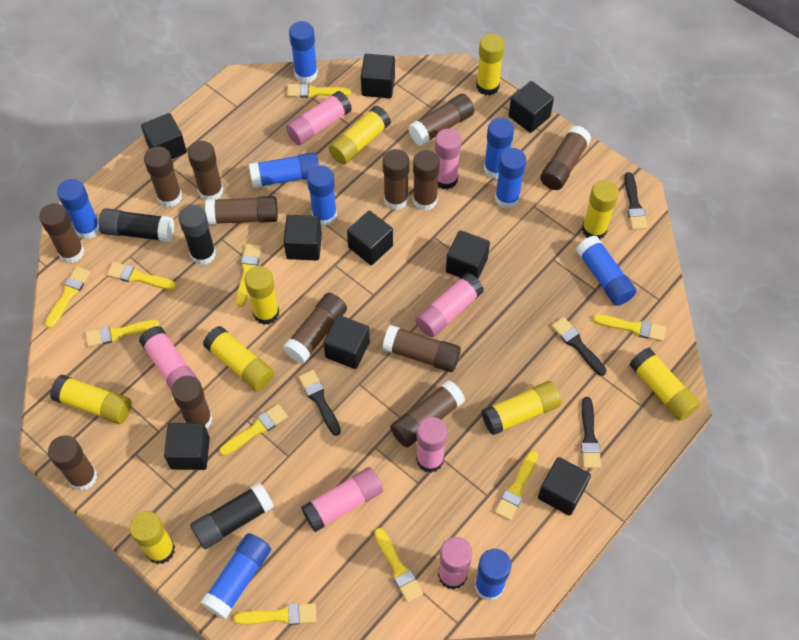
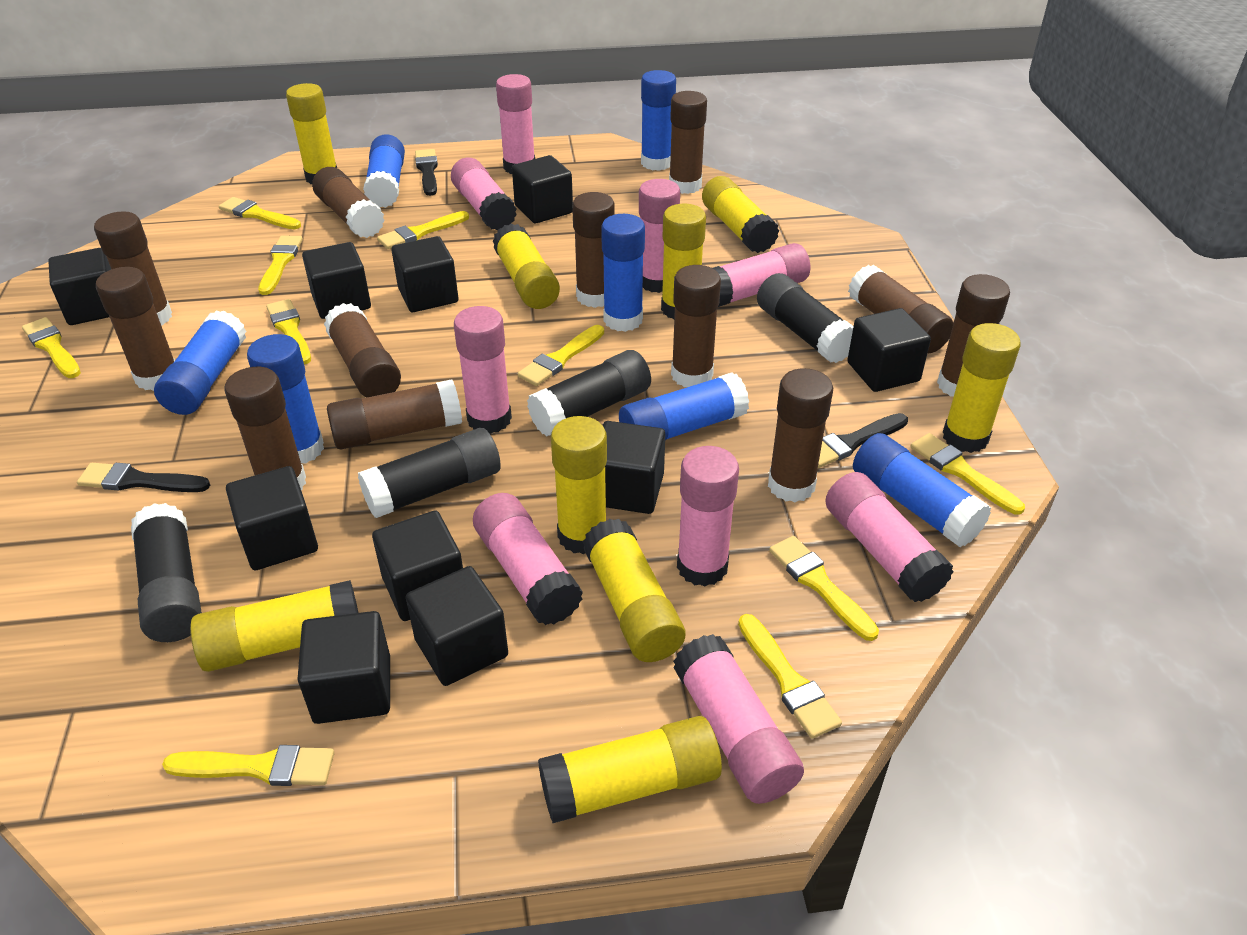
black brush: [298,370,341,436] [552,317,607,376] [581,397,601,468] [624,172,647,230] = 4 -> [77,463,210,492] [415,149,438,196] [818,413,908,468] = 3
black cube: [141,113,187,159] [164,423,210,470] [284,215,322,261] [323,315,370,369] [347,211,393,265] [361,54,395,98] [446,230,490,279] [509,81,554,133] [538,457,591,516] = 9 -> [48,248,111,325] [226,466,318,570] [297,611,390,724] [302,242,371,319] [372,510,463,621] [391,236,458,312] [406,566,508,686] [512,155,573,223] [603,421,665,514] [847,308,931,392] = 10
black glue stick: [99,208,174,242] [179,205,216,265] [190,483,274,549] = 3 -> [131,503,202,642] [358,428,501,518] [527,350,651,436] [757,273,853,363] = 4
blue glue stick: [57,179,99,239] [200,533,271,619] [249,152,319,188] [289,21,318,83] [307,165,337,226] [475,549,511,601] [484,118,514,179] [495,148,526,209] [576,236,637,306] = 9 -> [154,310,246,415] [247,334,324,464] [363,134,405,208] [601,214,645,332] [619,373,749,440] [641,70,676,171] [853,433,991,547] = 7
brown glue stick: [39,203,84,263] [48,435,97,491] [144,146,182,207] [172,376,213,429] [188,141,223,200] [205,196,278,225] [283,293,347,364] [382,325,461,372] [383,149,409,210] [390,380,465,447] [408,94,475,146] [413,150,440,211] [540,126,591,190] = 13 -> [94,211,172,325] [96,267,175,391] [225,367,306,490] [312,167,385,238] [324,303,401,397] [327,379,462,449] [572,192,615,308] [669,91,707,194] [671,265,721,387] [768,368,833,502] [848,265,953,353] [937,274,1010,397] = 12
pink glue stick: [139,326,198,391] [286,91,352,145] [301,467,383,532] [415,273,484,337] [416,417,447,473] [435,128,462,190] [438,537,472,590] = 7 -> [451,158,517,231] [454,306,512,434] [473,493,583,625] [496,74,535,174] [639,179,680,293] [673,634,804,804] [677,446,739,587] [713,243,811,307] [825,472,954,602] = 9

